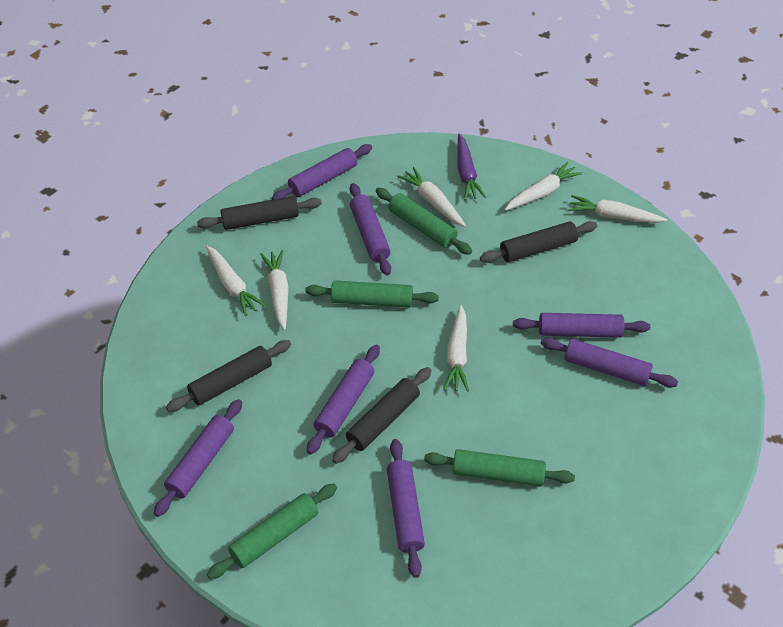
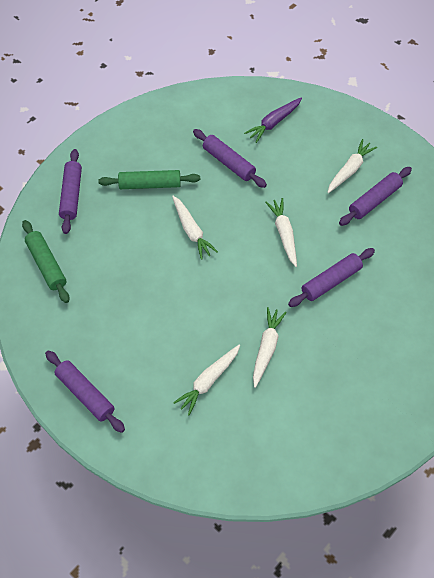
black rolling pin: [166,340,291,412] [197,196,322,230] [332,367,432,464] [480,221,597,263] = 4 -> none = 0
green rolling pin: [207,484,337,579] [305,280,439,308] [376,188,472,255] [424,449,575,487] = 4 -> [22,220,70,303] [98,170,200,189] = 2
purple rolling pin: [154,399,242,517] [272,144,372,200] [307,345,380,454] [350,183,391,275] [387,439,425,578] [513,313,650,338] [540,338,678,388] = 7 -> [45,350,125,433] [59,149,82,234] [193,129,267,188] [288,248,375,307] [339,167,412,226] = 5
white carrot: [206,246,266,316] [260,250,289,330] [397,167,466,227] [443,305,469,392] [505,162,582,211] [568,195,667,223] = 6 -> [172,196,218,260] [173,344,240,415] [253,307,287,388] [265,198,297,267] [328,139,377,193] = 5

